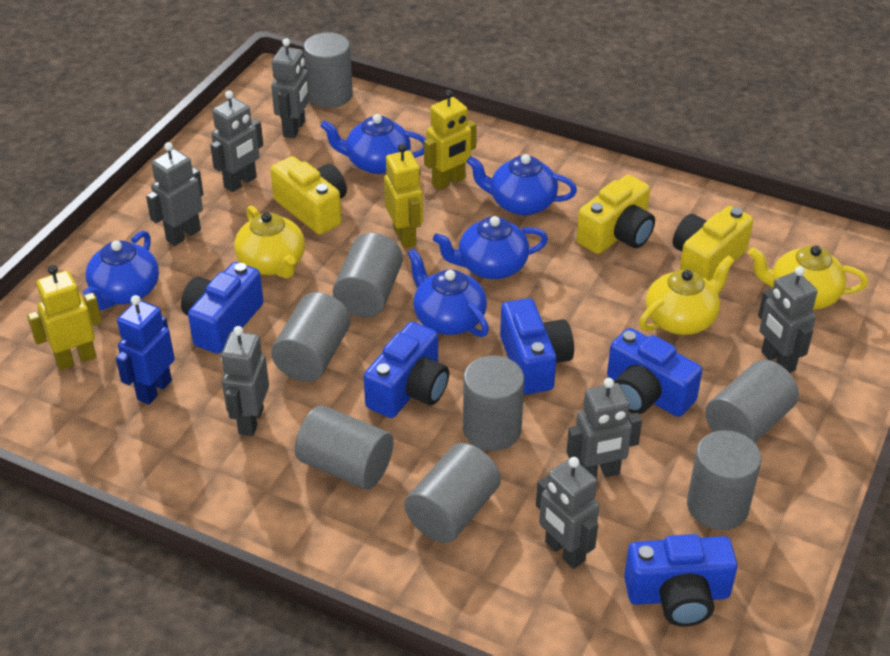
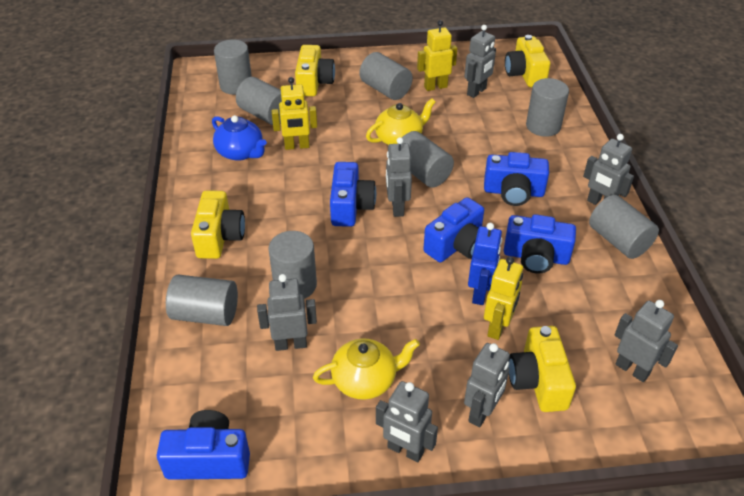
blue teapot: [83,231,159,310] [320,114,426,174] [408,249,489,337] [433,216,548,279] [467,154,577,216] = 5 -> [212,115,267,161] = 1
yellow camera: [270,156,347,235] [576,175,655,254] [673,206,753,281] = 3 -> [191,190,245,259] [295,45,335,96] [505,35,550,87] [508,326,576,412] = 4
yellow teapot: [234,206,305,279] [639,255,734,335] [748,246,868,310] = 3 -> [313,338,420,400] [366,98,436,145] = 2

